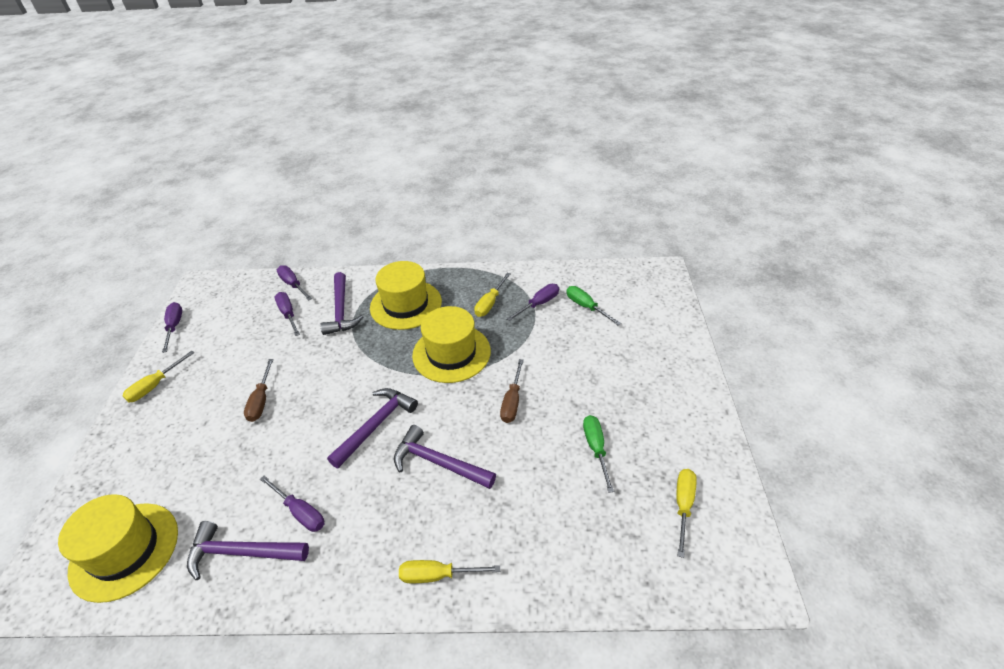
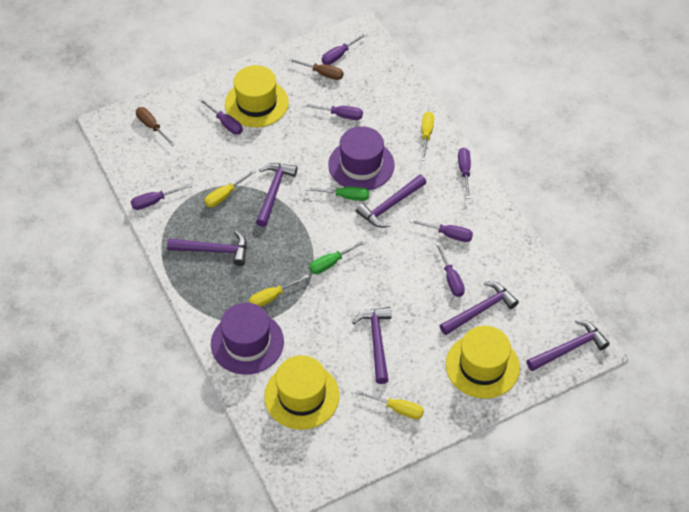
purple hammer: [187,521,309,580] [320,272,363,335] [327,388,418,468] [394,425,496,489] = 4 -> [167,231,247,266] [256,163,297,227] [352,307,392,384] [356,175,427,227] [440,281,519,335] [527,319,610,371] = 6
purple hat: none = 0 -> [211,303,284,375] [328,126,394,190] = 2
purple screwdriver: [162,302,182,353] [260,476,325,532] [275,292,300,336] [277,265,312,300] [506,284,559,321] = 5 -> [131,183,192,210] [199,98,243,135] [304,103,363,120] [322,33,367,65] [410,219,473,242] [435,242,465,297] [458,148,471,199] = 7

